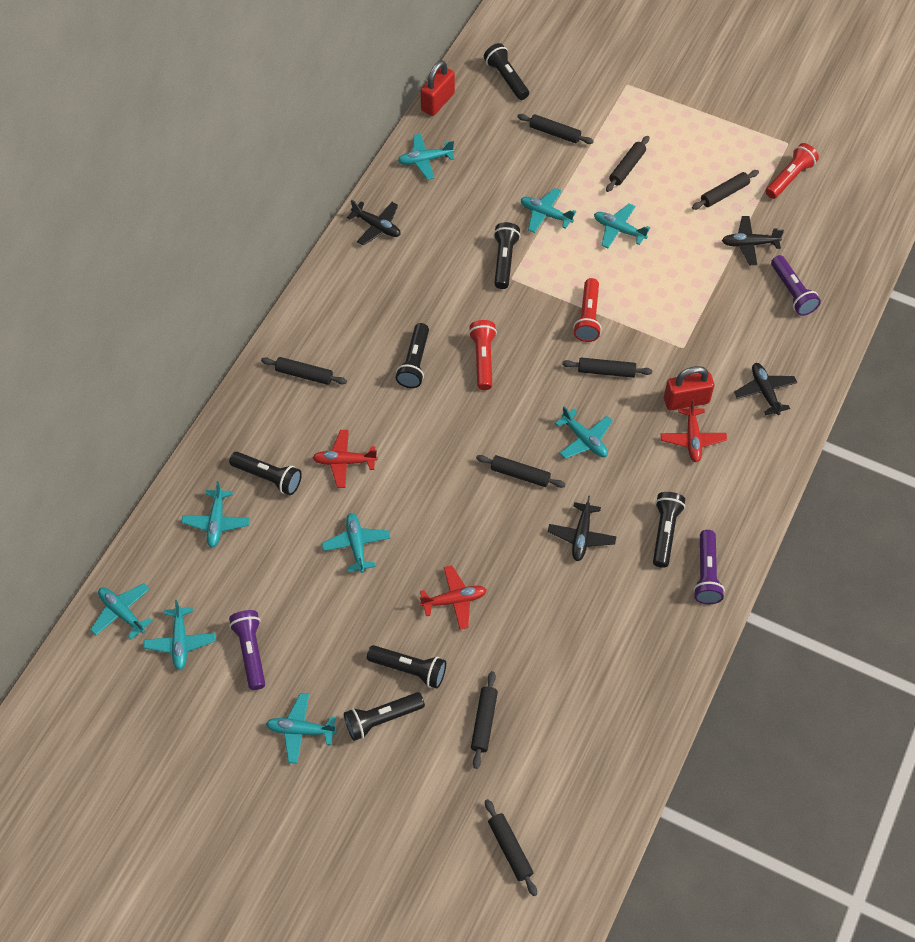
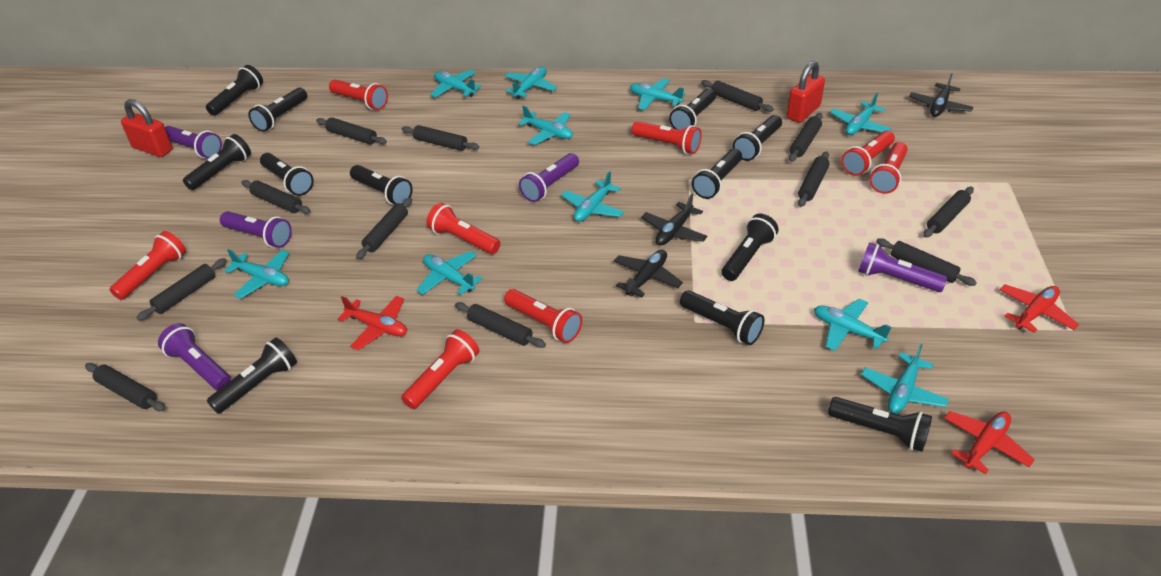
black flashlight: [229,452,302,495] [344,692,425,741] [367,645,446,689] [396,323,429,388] [484,43,529,100] [493,222,521,289] [653,492,685,568] = 7 -> [183,134,251,190] [206,65,263,116] [207,337,297,414] [248,88,307,132] [260,153,314,196] [350,165,413,205] [669,88,716,130] [680,290,764,345] [692,149,742,199] [722,214,778,281] [733,115,782,161] [828,397,932,452] = 12
black plane: [347,200,401,245] [548,495,617,561] [722,216,784,265] [734,363,797,415] = 4 -> [614,250,683,297] [641,193,707,246] [909,73,973,117] = 3
black rolling pin: [261,357,347,385] [471,671,498,769] [476,455,566,488] [485,799,537,896] [517,114,594,144] [562,358,652,378] [606,136,649,192] [692,170,759,210] = 8 -> [85,363,166,411] [137,258,227,321] [242,180,311,214] [316,117,387,145] [356,198,412,259] [402,125,479,151] [455,302,546,348] [701,80,774,112] [789,113,823,162] [798,151,830,207] [876,238,977,286] [923,187,974,238] = 12
purple flashlight: [229,610,265,690] [693,530,725,604] [771,255,821,316] = 3 -> [158,323,231,391] [165,126,222,159] [220,211,292,248] [519,153,579,202] [858,243,948,292] = 5
red flashlight: [469,320,497,390] [573,278,601,342] [765,143,819,199] = 3 -> [110,231,186,300] [329,80,388,110] [401,329,479,409] [427,203,501,254] [504,289,582,343] [632,121,702,154] [841,131,895,176] [869,142,908,194] = 8
turquoise plane: [90,583,153,640] [144,600,215,670] [181,481,250,547] [266,693,337,764] [322,513,391,573] [398,134,454,180] [521,188,577,233] [555,407,613,459] [594,203,650,248] = 9 -> [224,249,289,298] [416,251,483,295] [430,70,482,98] [505,67,558,99] [518,106,573,145] [561,171,624,222] [630,78,686,110] [814,299,891,351] [830,93,892,135] [861,344,949,414] = 10

